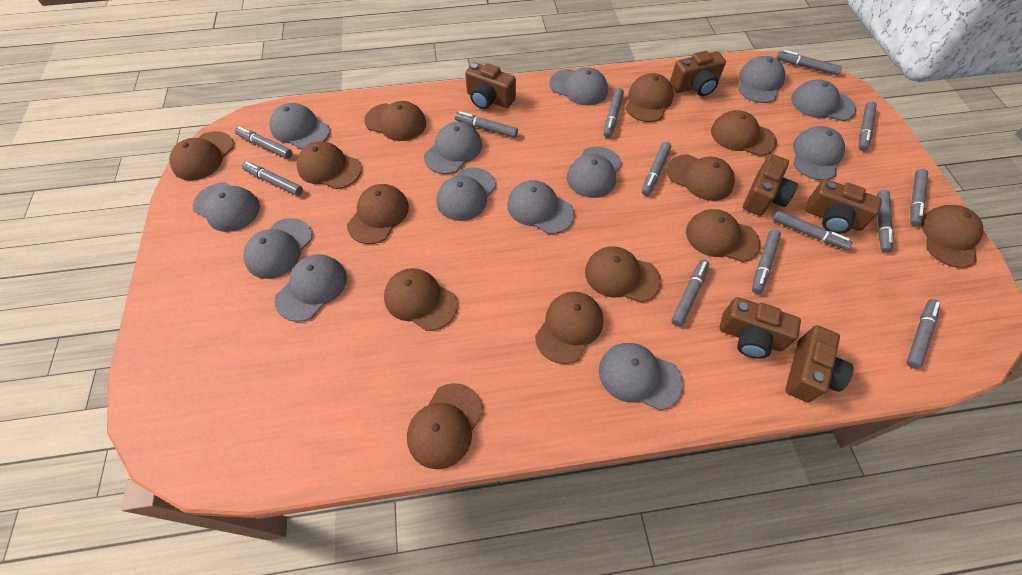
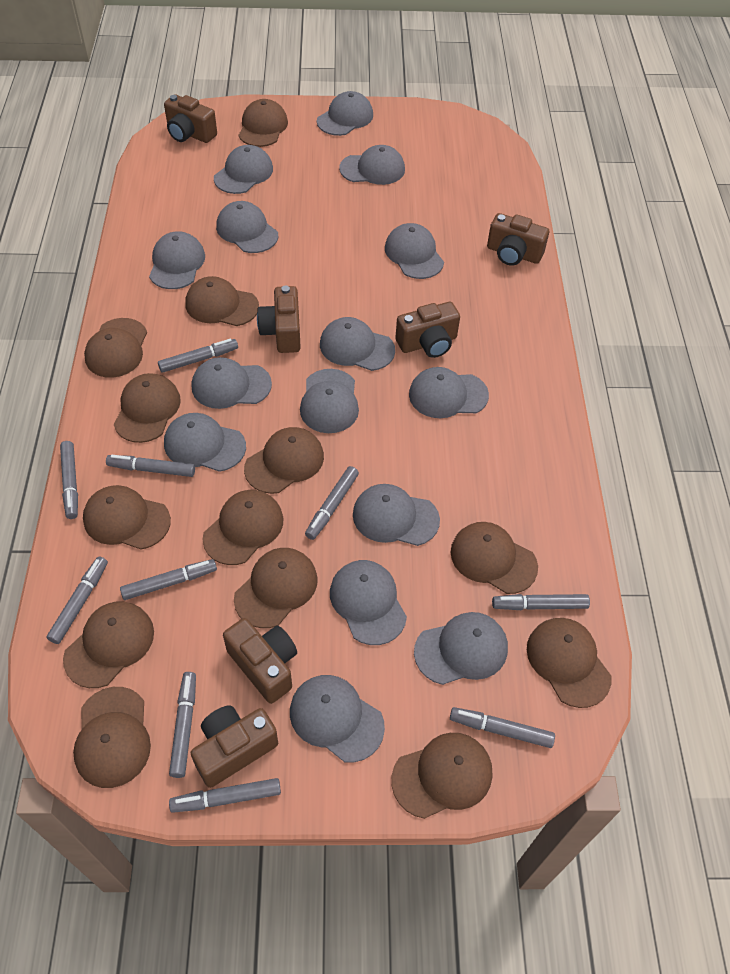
grey cap: [193,182,260,232] [243,218,312,279] [270,103,330,150] [275,254,347,322] [424,122,482,174] [436,167,496,221] [507,180,575,234] [549,67,608,106] [567,147,622,198] [599,343,684,410] [738,56,785,103] [791,79,856,121] [793,126,845,180] = 13 -> [149,231,205,289] [164,413,246,472] [192,357,272,409] [214,145,273,194] [216,201,278,253] [290,675,385,762] [300,369,359,433] [317,91,373,136] [320,317,395,371] [330,560,407,645] [339,145,405,185] [353,484,440,546] [385,223,444,279] [409,367,489,418] [414,612,508,685] = 15
grey marker: [235,127,293,159] [242,162,303,196] [455,111,518,138] [603,88,624,138] [642,142,671,196] [671,260,709,327] [752,229,781,294] [772,210,853,250] [776,50,842,75] [859,102,877,151] [877,190,894,253] [907,299,940,369] [910,169,928,226] = 13 -> [47,556,108,644] [60,441,78,519] [106,455,195,477] [120,559,217,600] [158,339,238,373] [169,672,196,778] [169,778,281,813] [305,466,359,540] [450,707,555,748] [492,594,590,610] = 10

